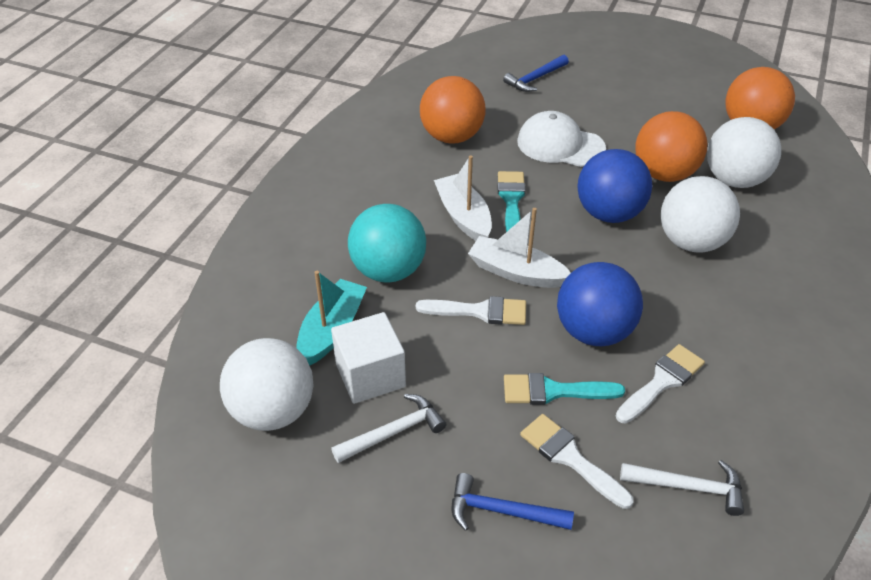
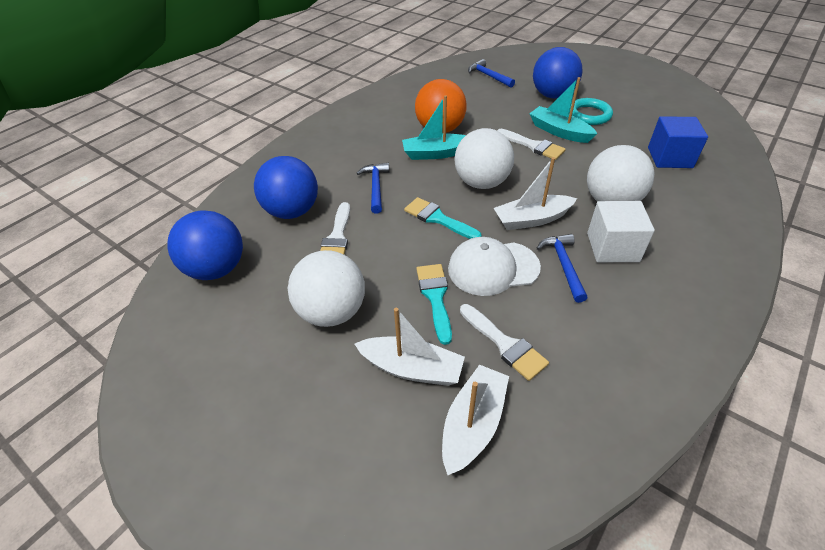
blue ball: [557,262,643,346] [577,149,652,223] = 2 -> [167,210,243,280] [254,156,318,219] [533,47,582,99] = 3
blue cube: none = 0 -> [648,116,708,168] = 1
blue hammer: [452,473,574,531] [503,55,569,92] = 2 -> [356,163,390,214] [468,59,515,87] [537,234,588,303] = 3
orange ball: [420,76,486,144] [635,111,707,182] [726,67,795,129] = 3 -> [415,79,467,133] = 1
turquoise ball: [348,204,426,282] = 1 -> none = 0
turquoise boat: [296,271,367,366] = 1 -> [402,95,466,160] [529,77,597,143] = 2
turquoise ring: none = 0 -> [569,98,613,125] = 1
white boat: [434,155,492,241] [468,208,571,288] = 2 -> [355,308,465,386] [442,364,509,476] [494,157,577,230] = 3
white hammer: [331,394,446,463] [620,460,744,516] = 2 -> none = 0

